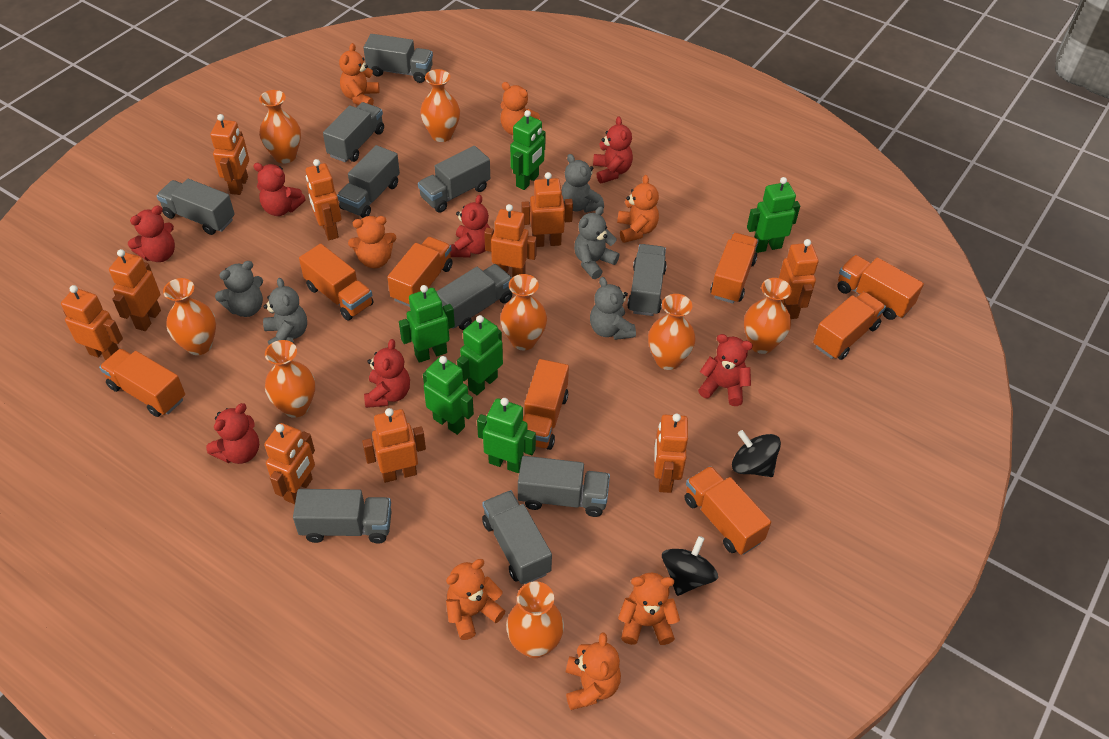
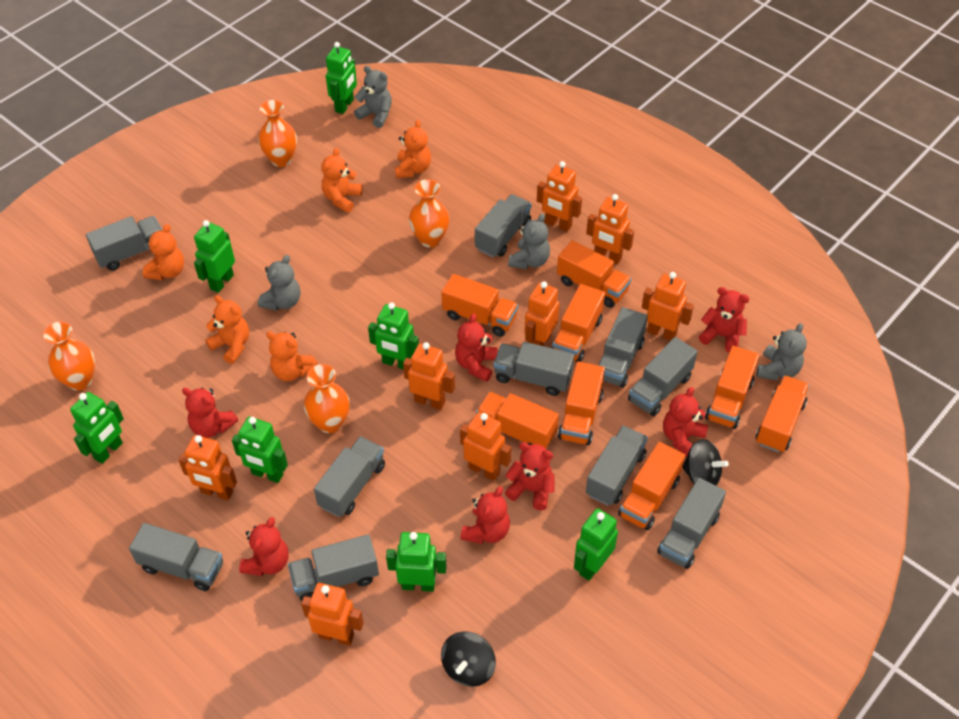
green robot: [399,285,455,363] [423,356,474,435] [457,315,503,395] [477,398,536,473] [510,110,546,190] [747,177,800,253] = 6 -> [70,392,124,464] [194,220,235,293] [232,417,288,483] [326,42,357,114] [368,302,419,370] [386,532,447,592] [574,508,618,581] = 7
grey teddy bear: [215,261,263,317] [263,278,307,345] [561,154,604,213] [574,206,620,279] [590,277,636,340] = 5 -> [258,255,300,311] [354,66,392,128] [508,213,550,269] [756,323,807,380] = 4
orange robot: [61,285,123,360] [109,249,161,331] [210,114,249,195] [264,423,315,504] [306,159,341,240] [362,408,426,483] [484,204,537,278] [522,172,573,247] [654,413,688,493] [779,239,819,319] = 10 -> [178,435,237,500] [301,583,364,646] [403,342,455,410] [460,412,511,481] [525,281,559,346] [537,161,582,232] [586,194,634,265] [642,272,694,341] = 8
orange teddy bear: [339,43,379,105] [348,216,396,268] [446,559,505,640] [500,82,541,135] [566,632,621,710] [617,175,659,243] [618,572,680,645] = 7 -> [143,224,184,280] [205,295,249,364] [266,331,318,381] [321,148,362,213] [395,120,431,178] = 5
orange vase: [163,278,216,355] [259,90,301,163] [265,340,315,418] [420,69,460,142] [500,274,547,350] [506,581,564,658] [648,294,696,370] [744,278,792,354] = 8 -> [43,321,95,391] [258,100,297,167] [304,364,350,433] [409,179,449,248] = 4

